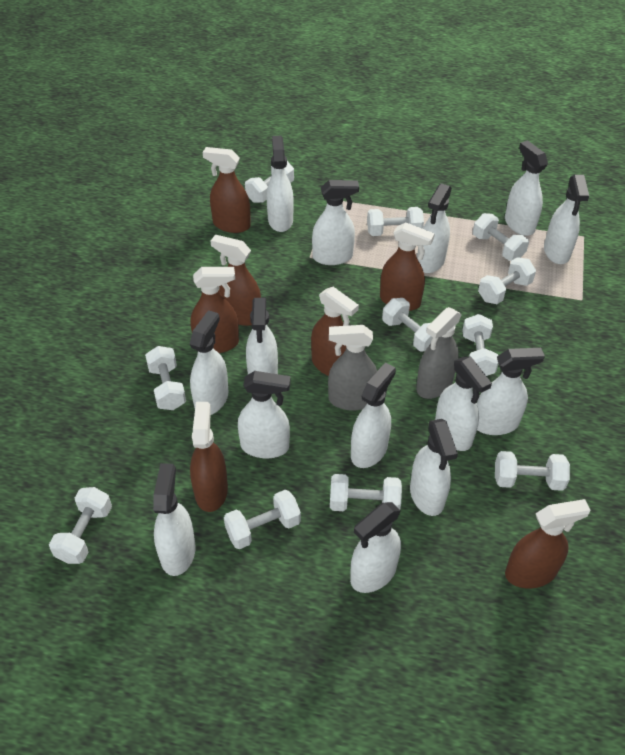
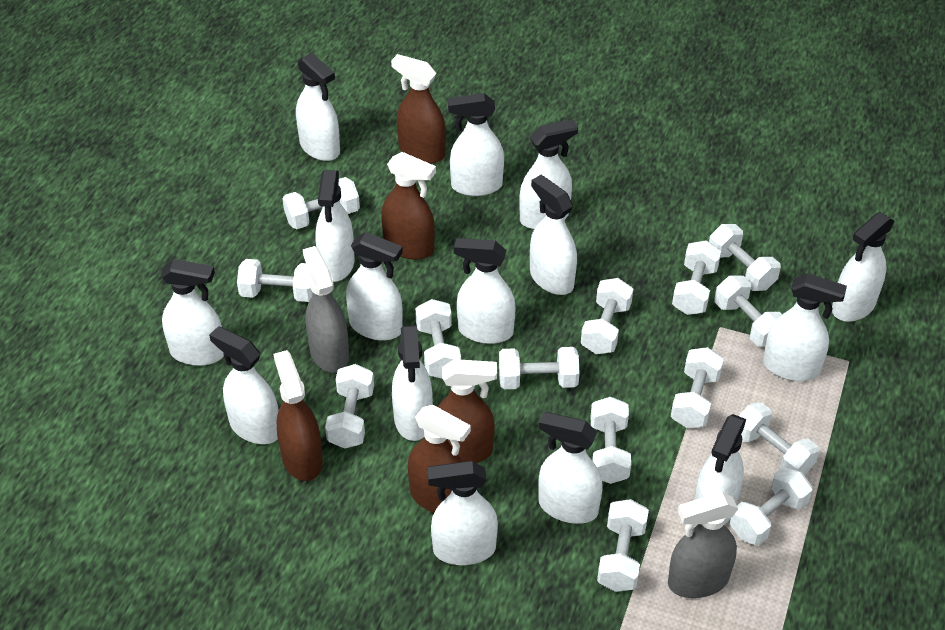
brown spray bottle: [190,402,228,512] [191,267,239,353] [202,147,251,233] [211,235,261,326] [311,287,359,376] [380,222,435,311] [505,499,591,588] = 7 -> [274,350,323,481] [381,152,436,260] [391,54,446,163] [408,405,471,513] [438,359,497,463] = 5
white dumbbell: [49,487,112,564] [145,346,186,410] [224,490,301,549] [245,161,294,203] [330,474,402,511] [367,207,424,236] [382,298,432,351] [462,314,498,376] [473,213,529,261] [478,257,536,304] [495,451,570,491] = 11 -> [237,259,314,302] [282,177,360,229] [325,364,374,449] [415,299,461,378] [499,347,580,389] [581,278,633,354] [591,397,631,484] [597,499,649,592] [671,347,724,428] [672,240,721,315] [709,224,781,291] [715,276,782,347] [730,467,813,546] [739,402,819,476] = 14
white spray bottle: [153,463,196,576] [190,310,228,415] [238,371,291,458] [246,298,278,374] [267,136,294,232] [312,180,359,265] [350,502,401,593] [351,363,396,468] [410,419,458,516] [417,183,452,273] [435,357,492,451] [477,348,545,435] [505,140,548,236] [544,175,589,264] = 14 -> [161,259,224,366] [209,326,279,444] [296,53,340,161] [315,170,355,282] [346,232,403,340] [392,325,433,441] [427,461,498,565] [448,93,504,196] [454,238,515,344] [519,119,578,229] [530,175,577,295] [538,412,603,524] [694,414,746,525] [763,273,847,381] [832,212,895,322] = 15

